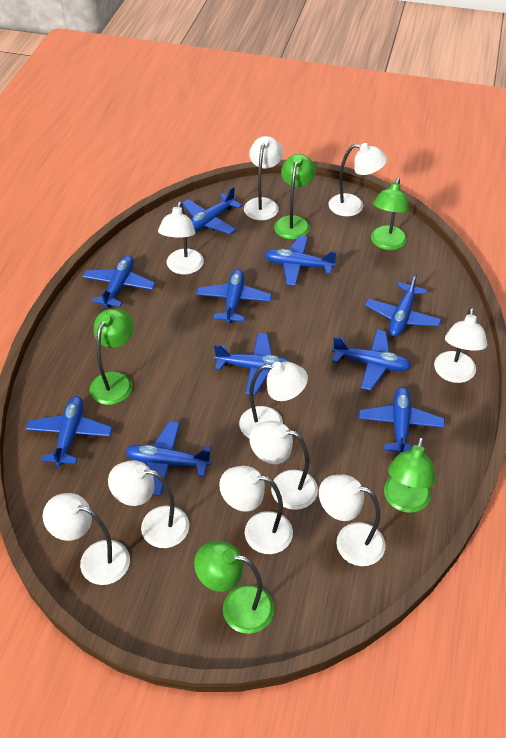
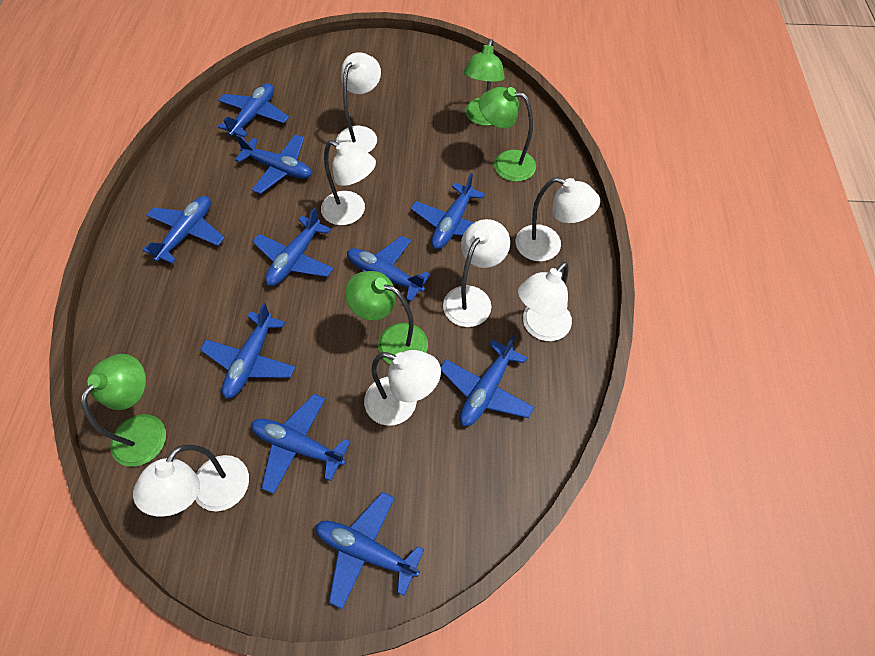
green lamp: [90,309,134,405] [194,541,274,634] [274,154,316,240] [371,178,409,250] [384,437,436,513] = 5 -> [81,354,166,467] [345,271,428,364] [464,39,505,126] [479,87,536,182] = 4
white lamp: [43,493,130,585] [108,460,189,548] [158,202,204,275] [219,466,293,554] [239,362,308,439] [244,136,283,221] [249,421,318,510] [319,475,386,566] [329,143,387,217] [434,308,487,383] = 10 -> [133,445,249,517] [321,140,376,225] [336,52,381,153] [364,350,441,426] [443,219,510,327] [516,177,600,261] [518,262,572,341] = 7

